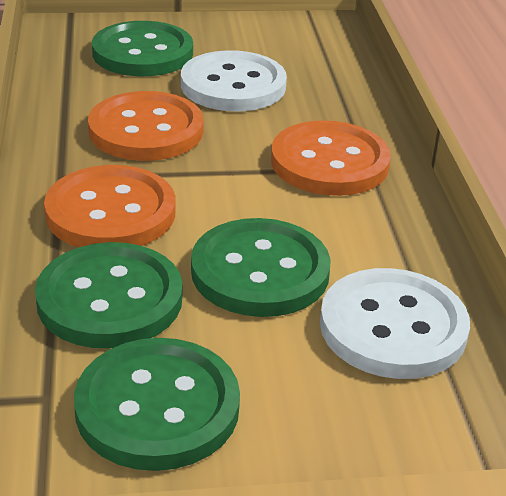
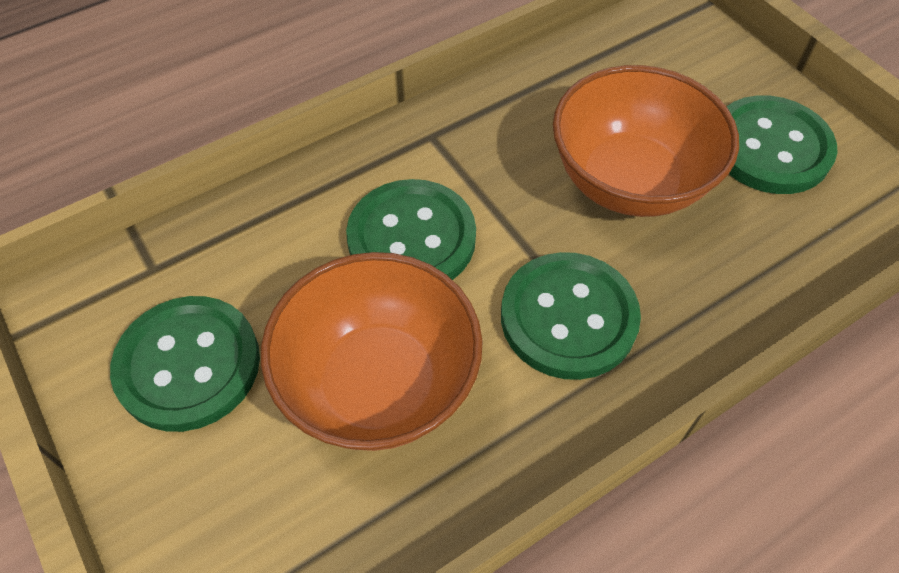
orange bowl: none = 0 -> [261,252,483,451] [553,65,739,217] = 2
orange button: [44,165,175,247] [88,91,204,161] [271,120,391,196] = 3 -> none = 0
white button: [181,50,287,111] [320,268,470,379] = 2 -> none = 0

